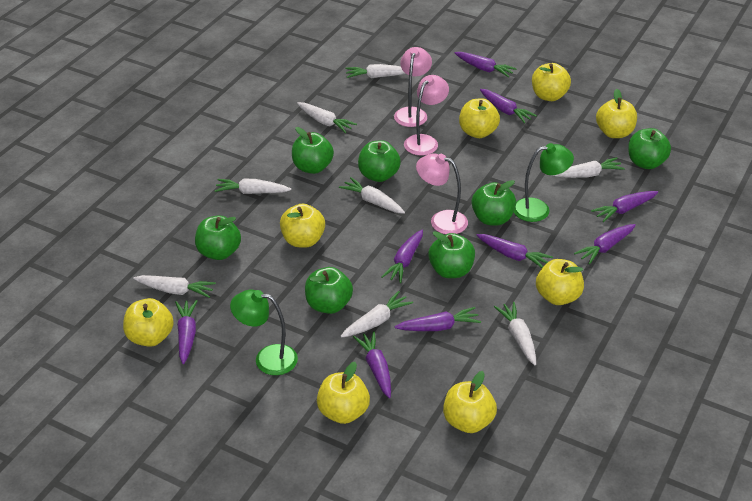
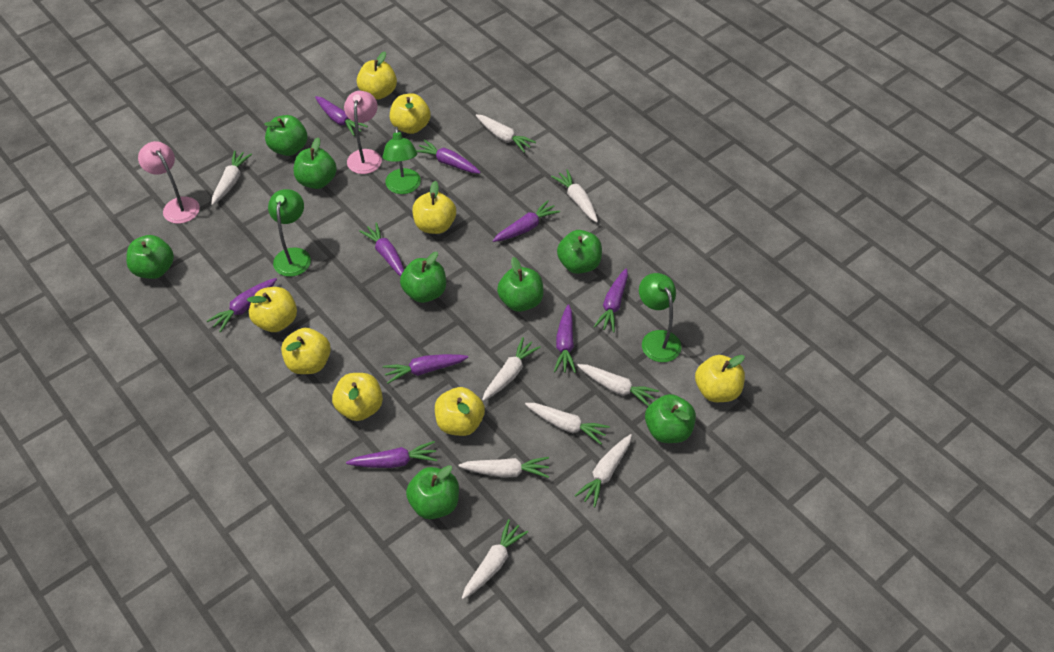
green apple: [195,215,241,260] [292,127,334,174] [305,267,353,314] [358,140,401,182] [428,231,475,278] [472,180,516,226] [628,128,671,169] = 7 -> [126,235,174,279] [264,115,307,156] [294,138,337,189] [400,252,446,303] [406,465,459,519] [497,257,544,312] [557,230,602,274] [645,394,696,443] = 8
green lamp: [230,289,298,375] [514,143,574,222] = 2 -> [268,189,311,277] [383,127,421,194] [639,273,681,362] = 3
pink lamp: [394,47,432,127] [404,75,449,156] [416,153,468,234] = 3 -> [138,141,200,224] [344,91,382,174] = 2
white carrot: [133,275,216,298] [215,178,291,194] [297,102,357,133] [339,177,405,214] [341,291,413,338] [345,64,406,78] [494,302,536,365] [552,157,625,178] = 8 -> [211,150,252,205] [458,457,549,478] [462,519,529,599] [476,114,536,153] [482,337,541,401] [525,403,610,445] [551,169,598,222] [574,434,632,507] [577,364,659,406] = 9

